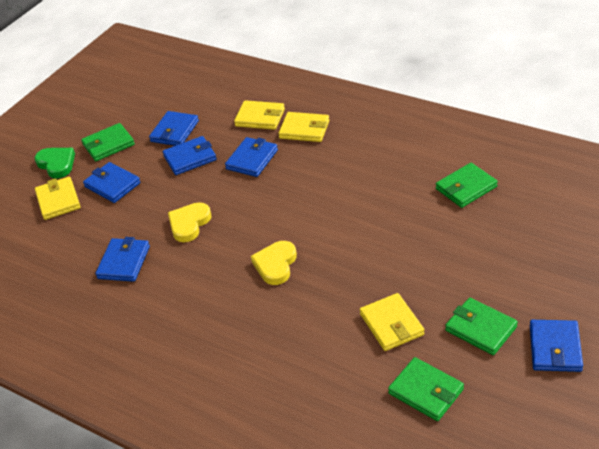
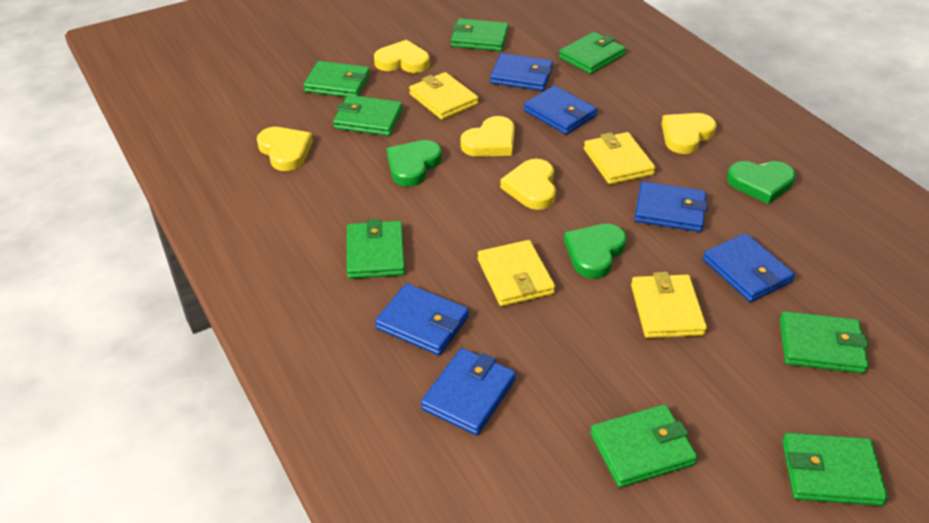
green heart: [35,148,75,179] = 1 -> [387,140,442,187] [564,224,627,279] [727,161,796,204] = 3
green wallet: [81,123,135,161] [388,357,464,421] [436,163,498,208] [445,298,518,355] = 4 -> [303,61,370,97] [333,95,403,136] [347,219,405,279] [451,18,508,51] [559,32,626,74] [590,404,698,488] [780,311,869,374] [782,433,888,506] = 8
yellow heart: [168,202,211,242] [251,241,297,285] = 2 -> [257,127,313,171] [374,40,430,73] [461,116,515,157] [500,159,556,210] [662,113,716,154] = 5

